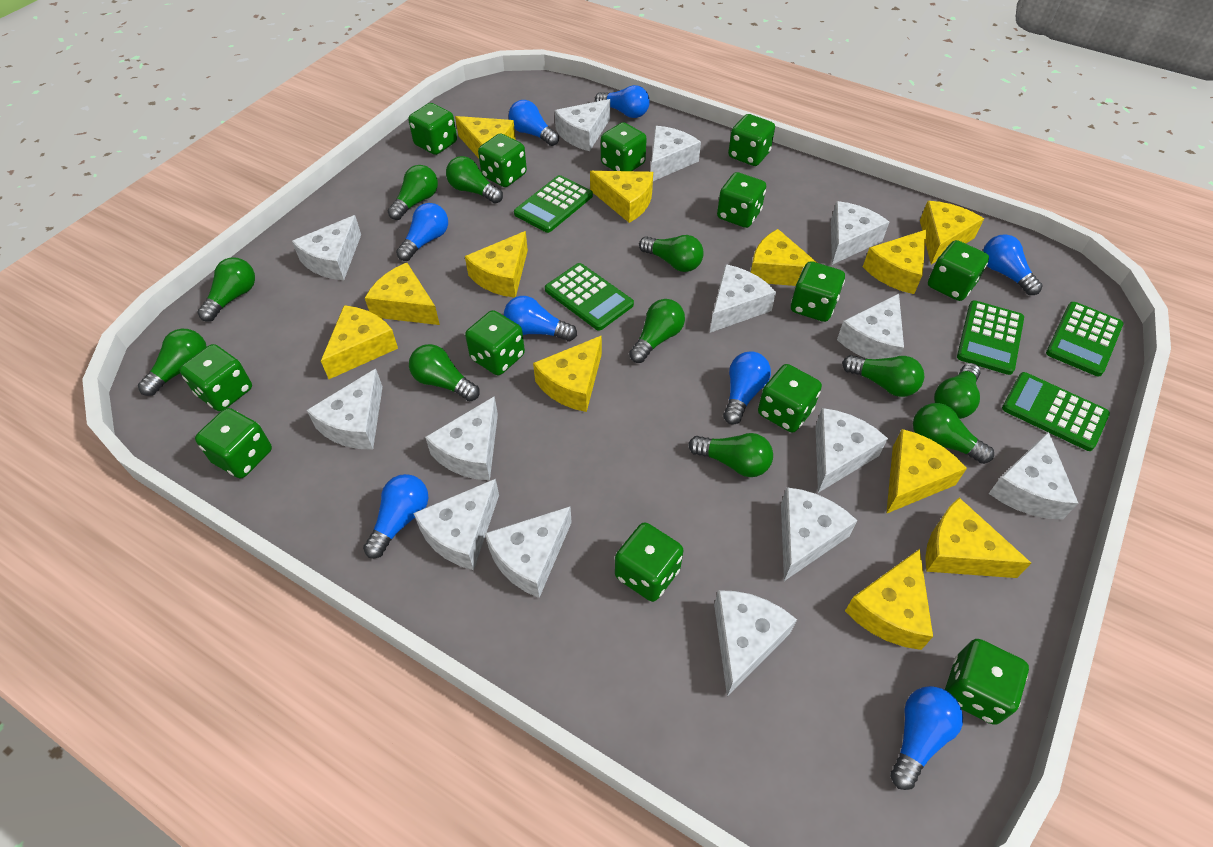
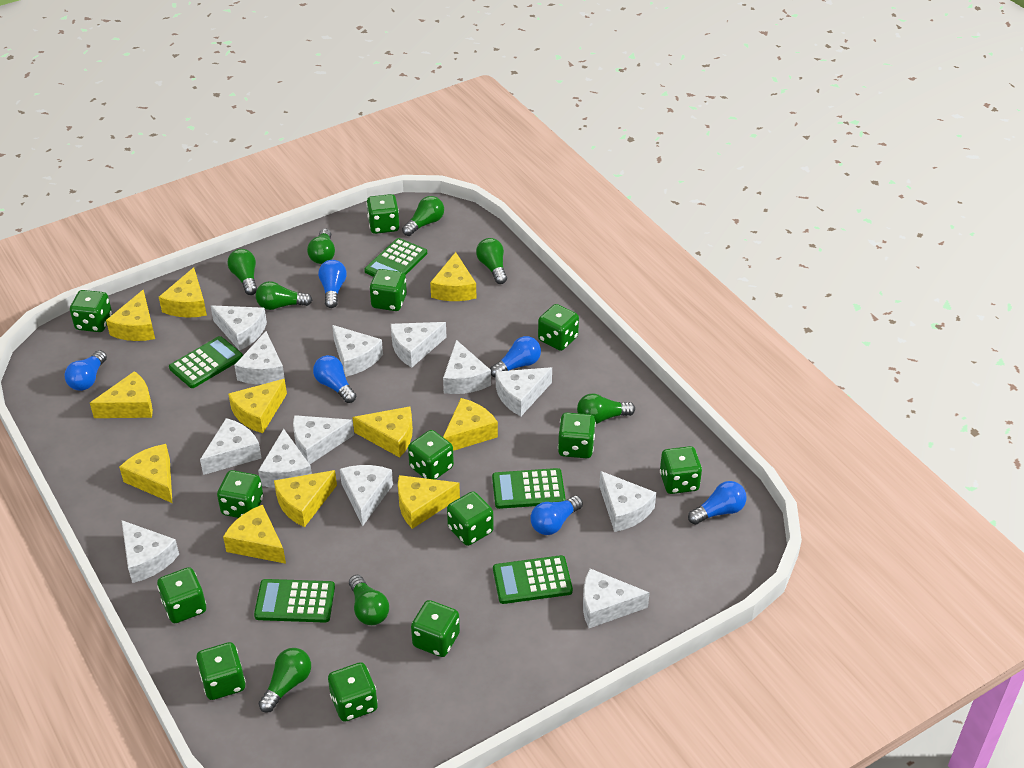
blue light bulb: [363,474,428,558] [396,203,448,261] [504,296,577,341] [509,100,559,146] [595,85,650,118] [723,351,771,425] [890,686,963,790] [983,234,1043,295] = 8 -> [65,350,107,391] [313,355,356,403] [318,260,347,308] [490,336,541,378] [530,496,583,535] [688,481,747,525] = 6
green light bulb: [138,329,207,396] [198,257,255,322] [388,165,438,220] [409,344,480,401] [446,156,503,203] [629,299,685,363] [639,235,704,272] [688,433,773,477] [842,355,924,397] [913,403,994,464] [934,363,981,419] = 11 -> [227,249,257,295] [256,281,312,310] [259,648,311,713] [307,229,335,264] [349,575,389,625] [402,196,444,236] [476,238,507,284] [577,394,635,424] = 8
white cheese: [292,215,361,280] [307,369,383,450] [414,479,499,570] [425,396,498,480] [485,506,572,598] [555,99,610,151] [651,126,701,181] [710,264,776,333] [714,590,797,697] [781,487,857,581] [815,408,888,493] [831,201,889,265] [837,294,904,359] [988,431,1078,520] = 14 -> [122,520,179,583] [200,418,262,475] [211,305,267,351] [234,331,285,384] [258,429,312,488] [293,415,354,464] [332,325,383,377] [340,465,393,527] [391,322,447,368] [443,340,491,394] [496,367,552,416] [583,569,650,628] [599,471,656,532] = 13
yellow cheese: [321,305,398,379] [365,263,440,325] [455,116,516,158] [465,231,528,298] [533,335,602,412] [590,171,653,223] [751,229,817,286] [845,549,933,650] [863,229,927,294] [886,429,967,514] [920,201,984,264] [925,498,1031,578] = 12 -> [90,371,153,418] [106,289,155,341] [119,444,172,503] [159,267,207,318] [223,505,286,564] [228,379,287,433] [274,470,337,527] [353,406,413,458] [398,475,460,529] [430,252,476,301] [443,398,498,451] = 11

